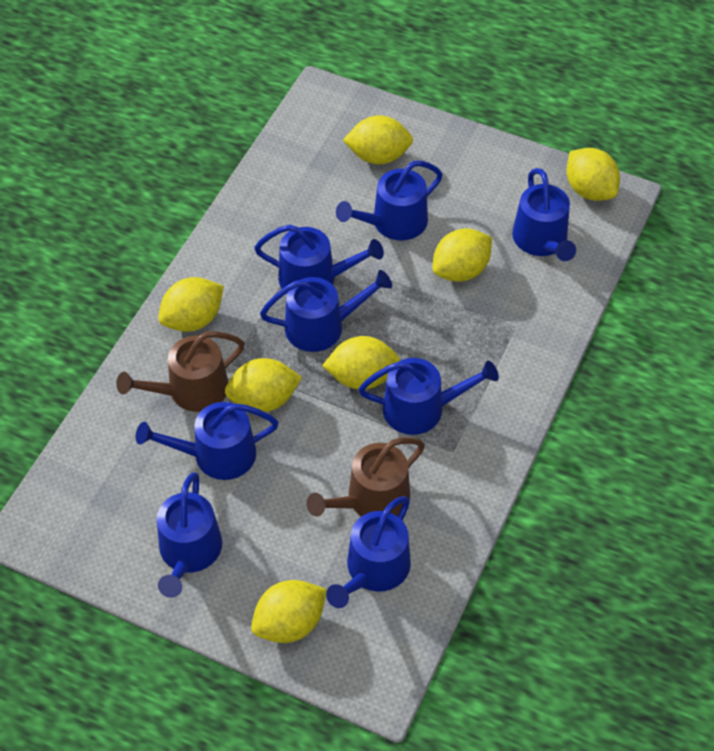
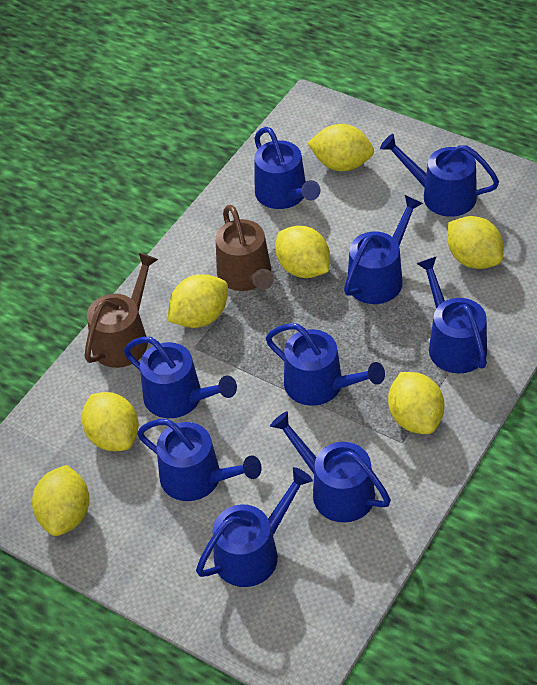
blue watering can: [136,402,279,480] [157,472,222,598] [254,225,384,294] [260,270,392,352] [326,496,411,608] [336,161,443,241] [358,358,499,435] [512,168,576,261] = 8 -> [124,337,237,418] [137,419,262,501] [196,467,313,587] [254,127,320,209] [266,323,385,406] [270,411,391,522] [344,195,423,304] [380,134,499,217] [416,256,487,373] = 9

